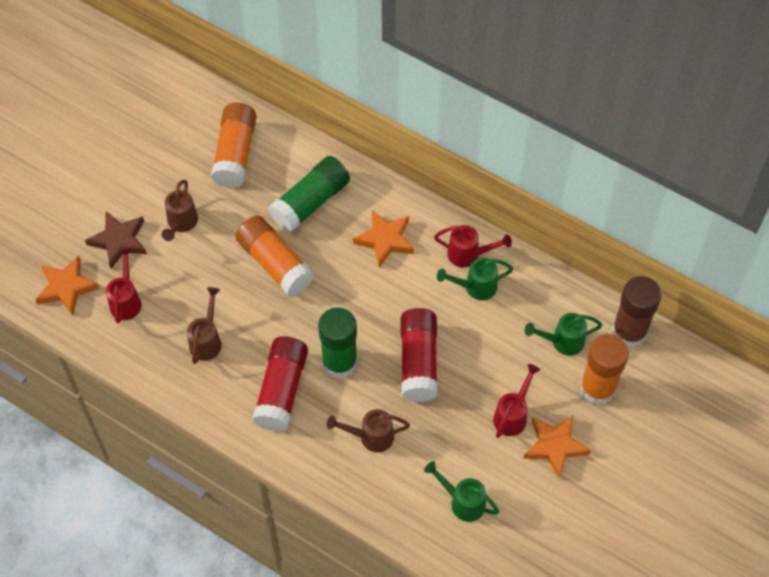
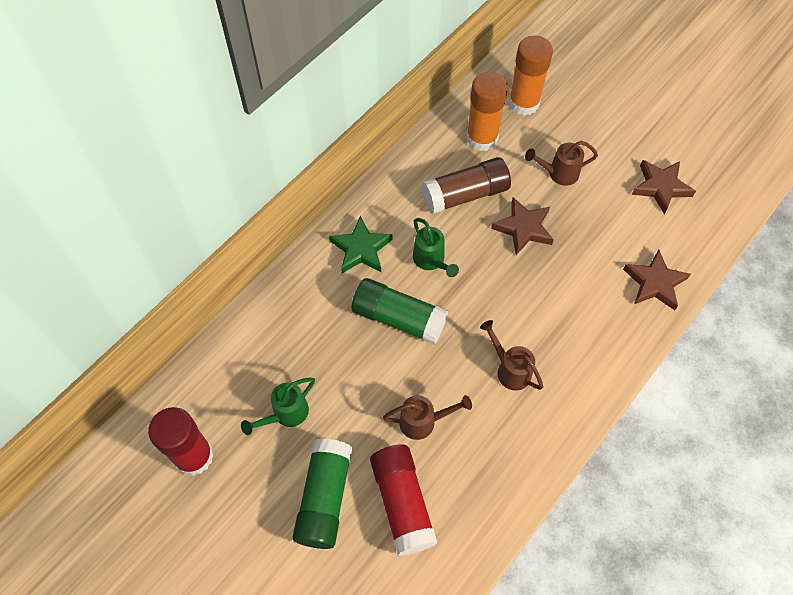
brown star: [85,211,147,269] = 1 -> [491,197,554,255] [623,250,691,310] [632,160,696,214] = 3
green star: none = 0 -> [329,216,392,273] = 1
green watering can: [424,461,499,522] [437,258,513,300] [525,313,602,356] = 3 -> [241,377,315,435] [413,218,459,277] = 2
orange glue stick: [211,103,257,188] [235,216,314,297] [580,334,629,405] = 3 -> [466,72,508,151] [508,36,553,116] = 2
orange star: [35,256,100,315] [353,210,414,267] [523,415,591,479] = 3 -> none = 0
red watering can: [106,247,141,323] [434,225,512,268] [493,364,540,438] = 3 -> none = 0

